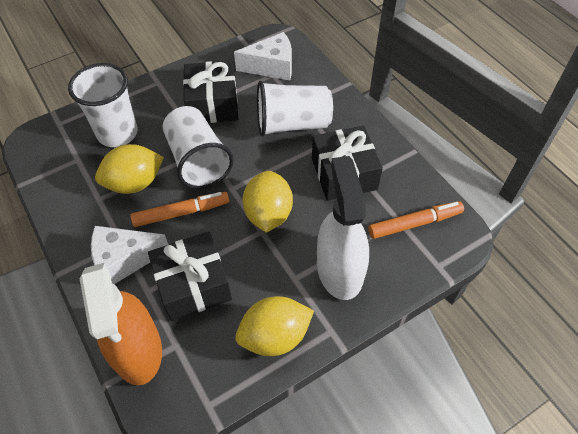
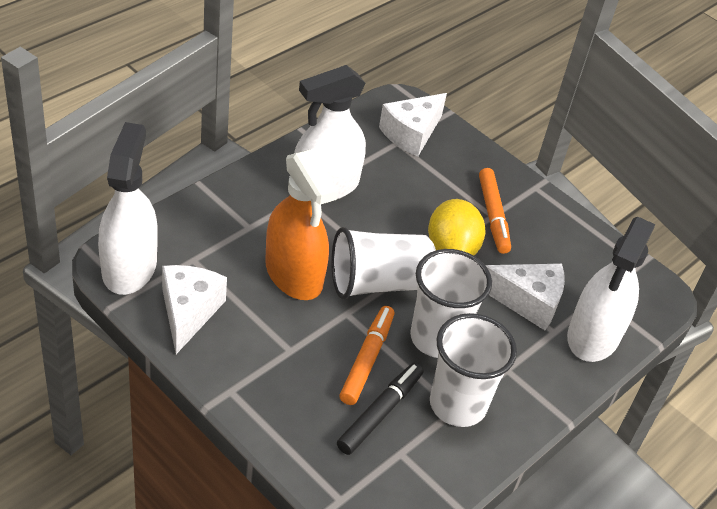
black gift: [148,232,232,321] [183,61,238,123] [312,126,383,201] = 3 -> none = 0
black marker: none = 0 -> [337,363,423,455] = 1
white cheese: [91,226,169,284] [234,32,292,80] = 2 -> [162,265,227,354] [379,93,447,156] [485,264,565,330] = 3
white spray bottle: [317,156,369,300] = 1 -> [98,122,158,295] [294,65,366,199] [567,217,655,362] = 3
yellow lemon: [95,144,164,194] [235,296,314,356] [242,171,293,233] = 3 -> [428,199,485,256] = 1

